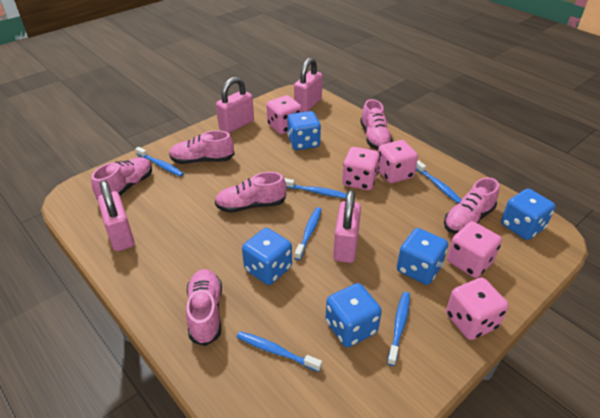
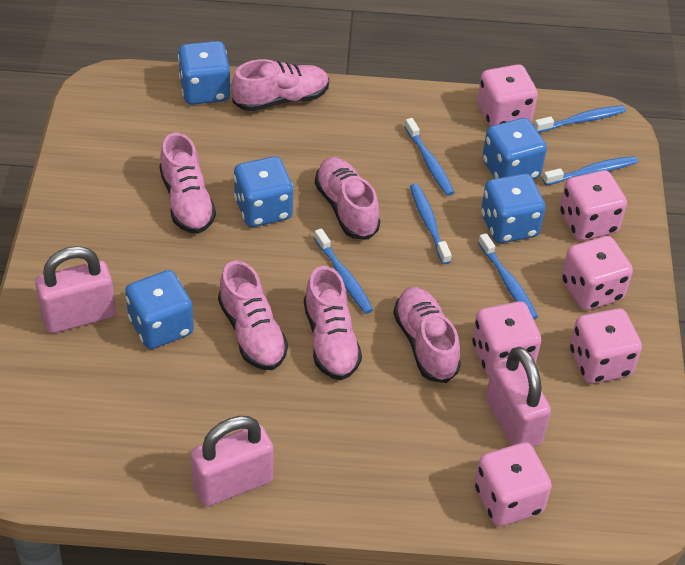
pink dice: [266,95,302,134] [342,147,380,190] [378,140,418,183] [446,278,509,340] [447,221,502,278] = 5 -> [472,301,541,377] [474,442,552,526] [477,64,538,127] [560,170,627,241] [561,236,633,310] [570,308,642,384] = 6
pink padlock: [98,180,135,251] [216,77,254,133] [294,57,323,112] [333,190,361,263] = 4 -> [35,246,116,333] [190,416,274,506] [486,347,551,447] = 3

